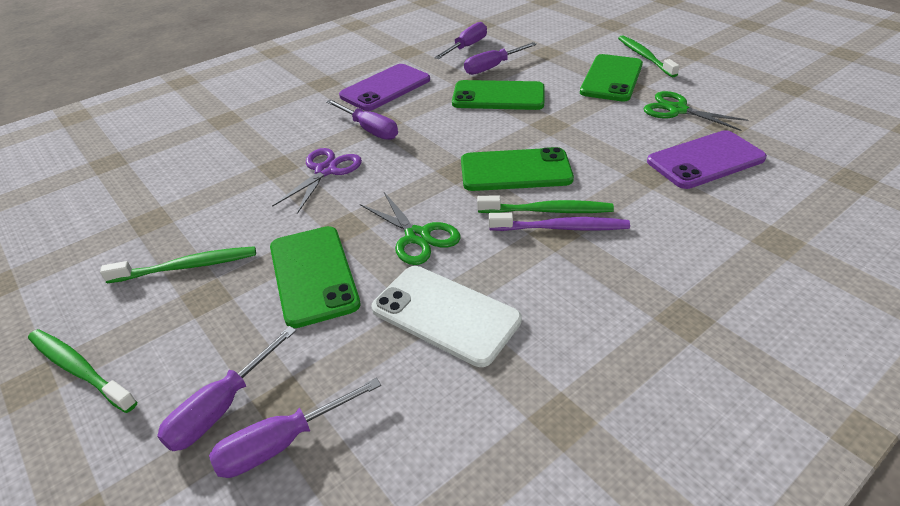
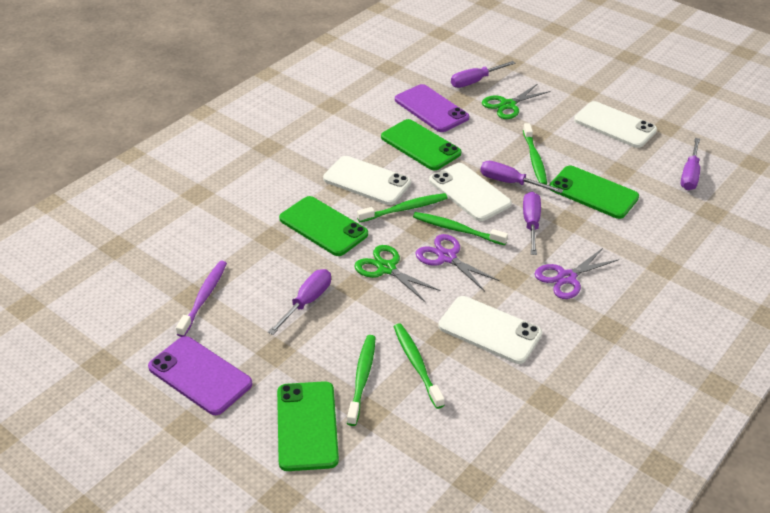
green toothbrush: [28,329,137,413] [100,246,256,283] [477,196,614,213] [618,35,680,77] = 4 -> [347,335,376,426] [357,193,447,222] [394,323,445,409] [413,212,508,245] [523,123,547,185] = 5
purple scissors: [272,148,362,214] = 1 -> [415,234,500,292] [535,248,620,299] = 2
white phone: [371,266,522,367] = 1 -> [323,156,411,205] [429,163,512,221] [438,296,542,364] [574,101,657,148] = 4

